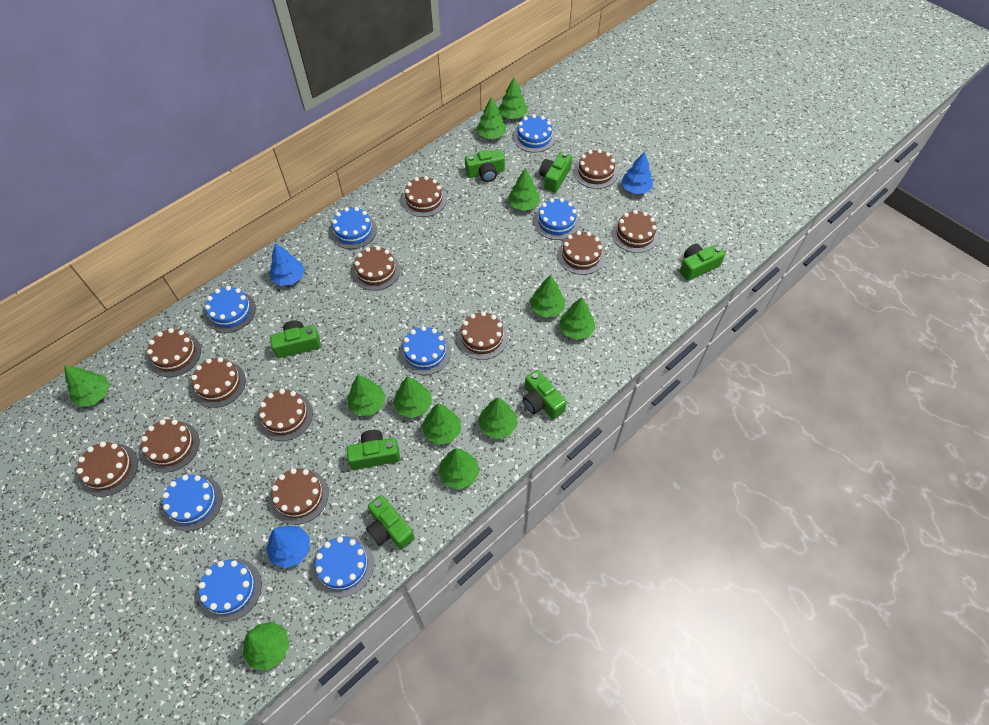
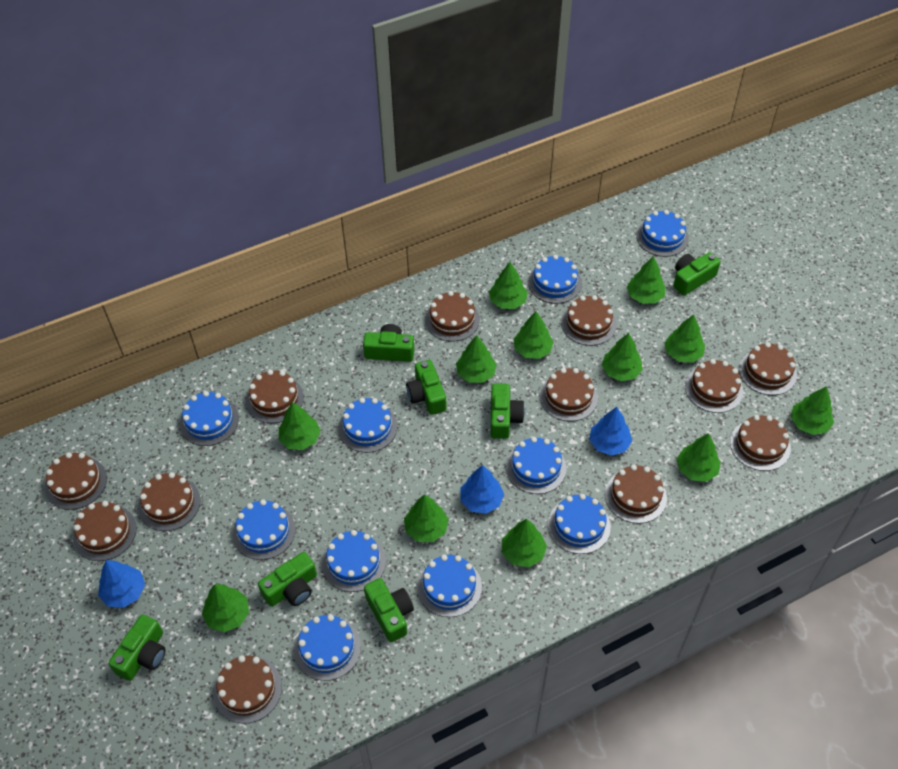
blue cake: [163,475,223,531] [198,559,262,622] [205,286,256,333] [313,536,374,597] [330,207,377,249] [399,326,451,375] [513,114,556,153] [534,198,580,240] = 8 -> [180,391,239,446] [233,499,295,560] [294,614,361,681] [322,530,386,592] [338,398,397,453] [417,554,482,617] [506,437,566,494] [528,255,582,304] [548,494,611,554] [636,210,689,257] = 10

